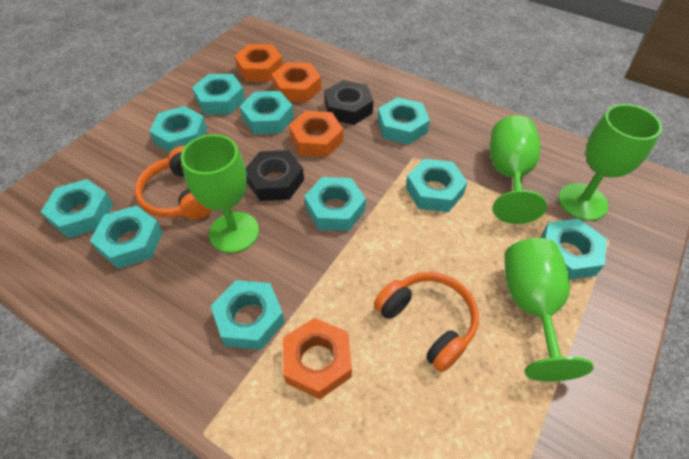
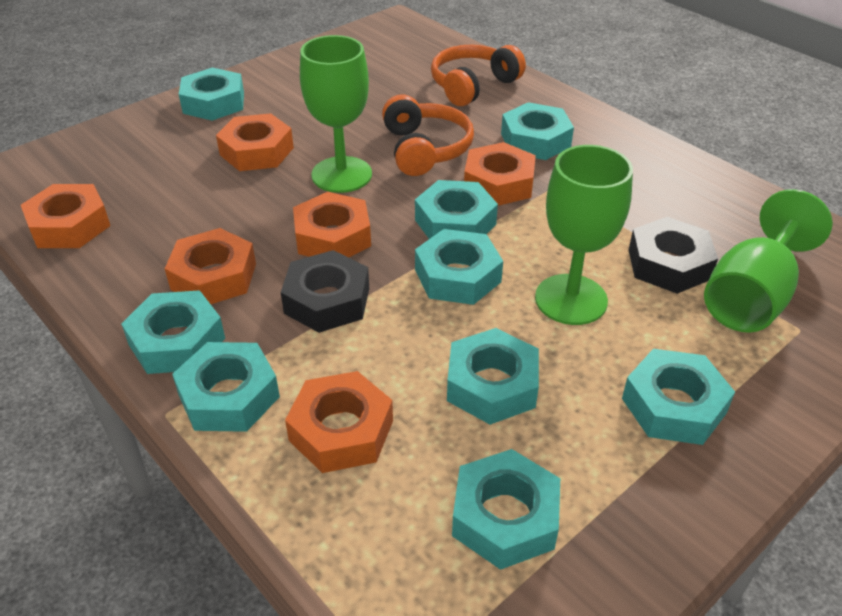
green goblet: [181,134,259,253] [490,115,547,224] [505,238,594,382] [558,104,662,221] = 4 -> [300,35,372,193] [535,145,633,325] [704,189,833,333] = 3
orange nut: [235,44,283,82] [272,62,321,102] [283,318,352,399] [289,111,343,157] = 4 -> [21,184,110,248] [165,228,256,304] [216,113,294,171] [285,371,393,473] [293,192,371,258] [464,142,536,206] = 6
turquoise nut: [41,179,114,238] [90,205,163,269] [149,106,207,153] [192,74,245,115] [211,280,285,350] [240,91,294,134] [304,177,366,231] [378,97,430,145] [406,159,468,212] [541,218,607,280] = 10 -> [121,290,225,374] [172,342,280,432] [179,68,244,121] [415,180,498,239] [415,229,503,305] [447,328,539,425] [452,449,560,570] [501,102,574,160] [622,349,735,445] = 9

